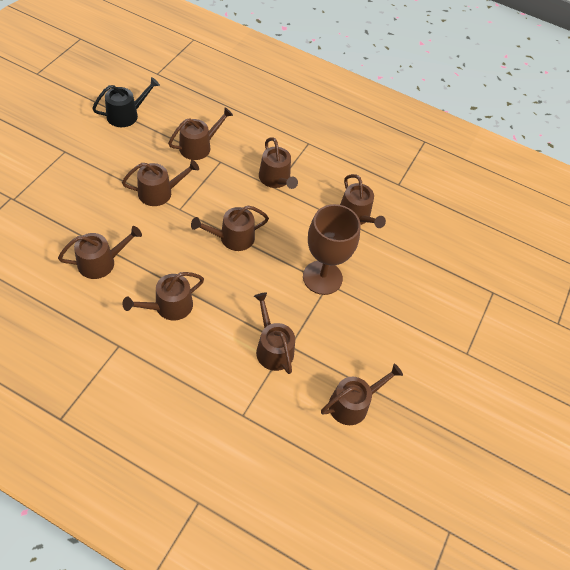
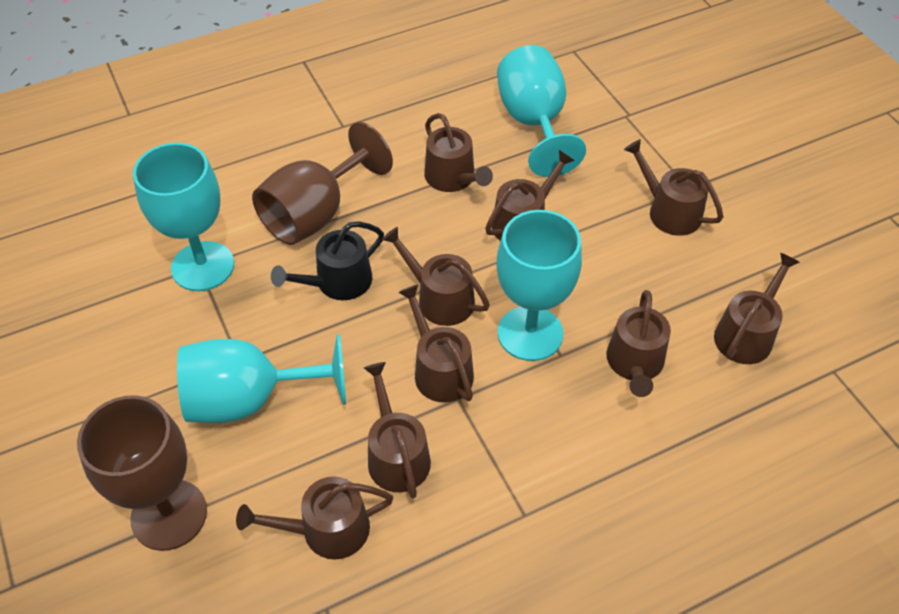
brown goblet: [303,204,361,295] = 1 -> [77,395,207,551] [252,122,393,245] = 2
turquoise goblet: none = 0 -> [133,143,234,291] [177,334,346,423] [496,210,582,361] [497,45,586,177] = 4

